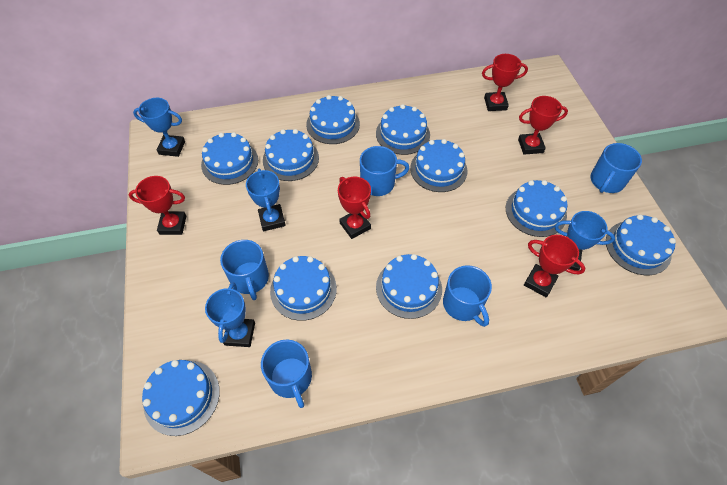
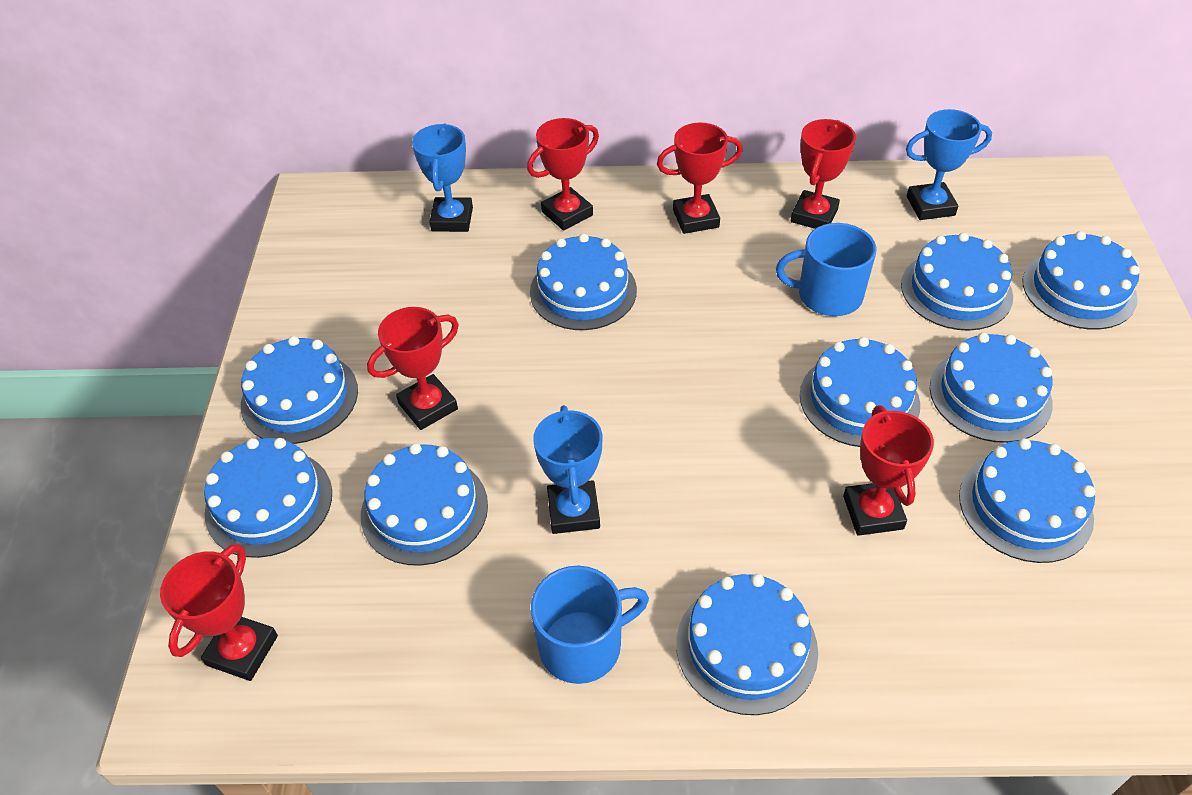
blue mug: [220,240,269,300] [261,340,312,408] [360,146,409,196] [443,265,492,327] [591,143,642,193] = 5 -> [531,566,649,684] [776,223,876,316] = 2
blue trophy: [133,98,185,157] [205,282,255,347] [246,169,286,231] [555,211,615,271] = 4 -> [412,123,473,232] [533,405,602,534] [906,109,992,220] = 3
red trophy: [128,176,187,235] [338,177,371,239] [482,54,528,111] [518,96,568,155] [524,235,586,297] = 5 -> [160,544,278,681] [367,307,459,430] [527,118,599,231] [657,122,743,234] [791,119,856,229] [843,406,934,536] = 6

